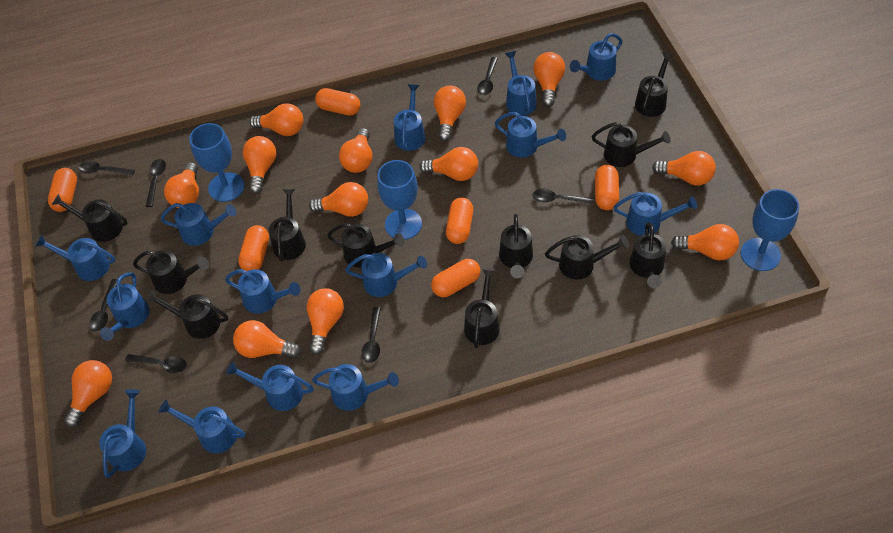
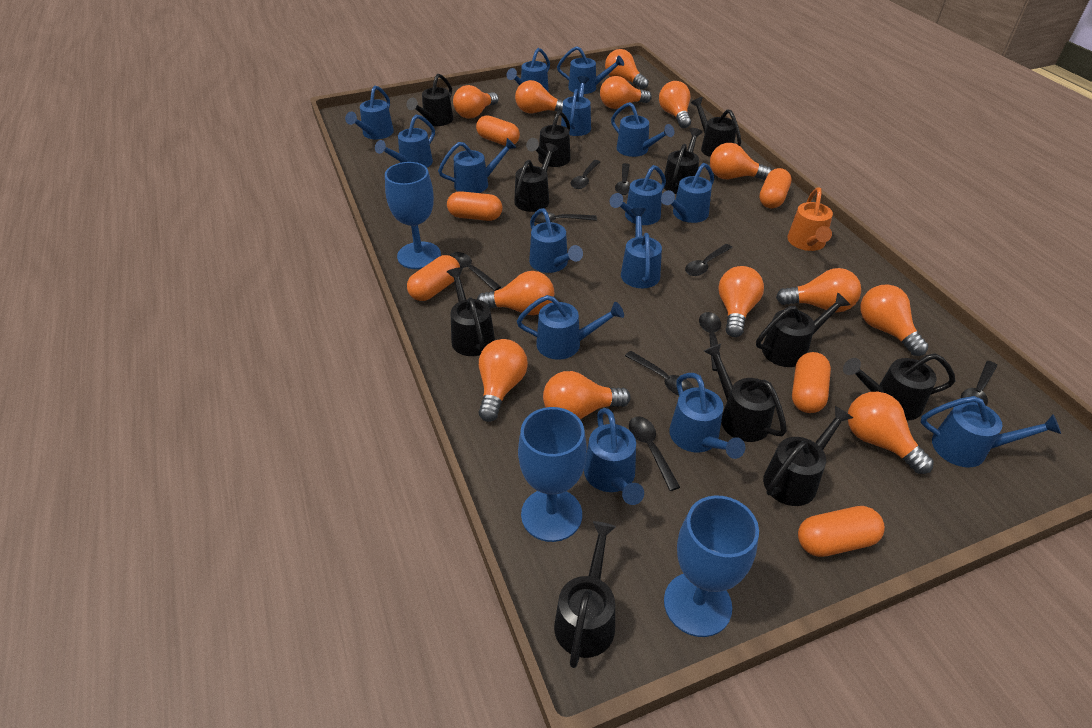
black spoon: [78,161,135,175] [89,279,117,332] [125,354,187,373] [145,159,166,207] [362,307,381,363] [477,57,498,95] [533,189,593,204] = 7 -> [449,252,501,291] [531,212,597,223] [571,160,600,189] [615,163,631,195] [625,351,694,396] [629,416,680,491] [685,244,733,276] [699,312,721,371] [961,361,998,406] = 9
blue watering can: [35,235,115,281] [99,389,146,478] [100,272,150,341] [158,400,245,453] [160,203,236,246] [225,269,301,314] [226,362,314,411] [312,364,399,411] [345,253,427,297] [394,84,425,151] [495,112,566,158] [505,51,537,116] [570,33,623,81] [613,192,697,236] = 14 -> [345,85,394,139] [375,114,435,167] [438,138,517,193] [506,48,550,92] [517,295,624,360] [529,208,583,273] [557,46,624,94] [561,76,591,136] [584,408,644,505] [610,165,666,225] [611,102,674,157] [621,208,662,288] [661,163,714,223] [669,373,745,459] [921,396,1061,468] = 15
orange watering can: none = 0 -> [787,188,833,251] = 1

